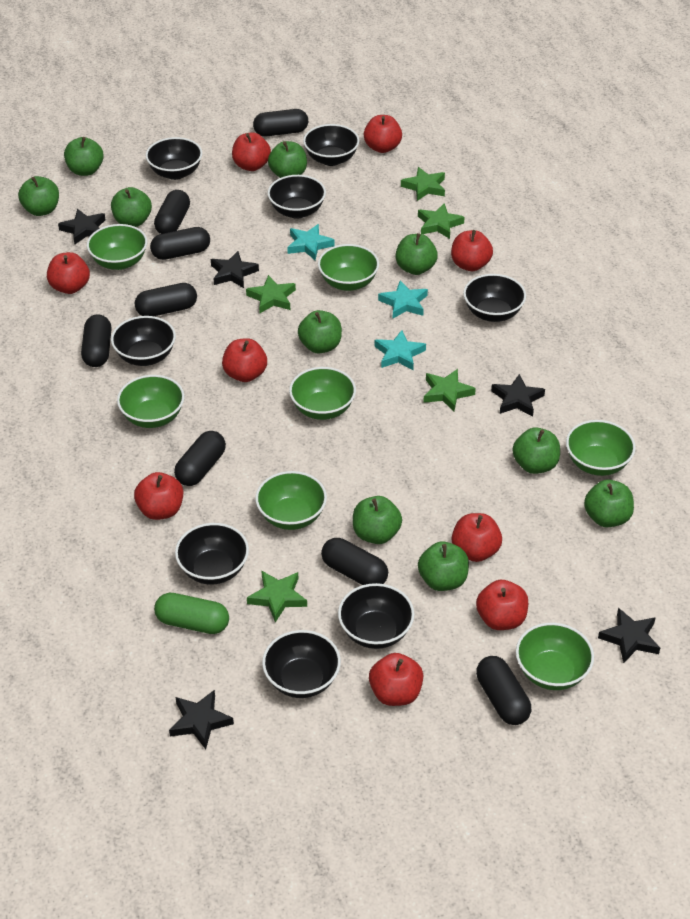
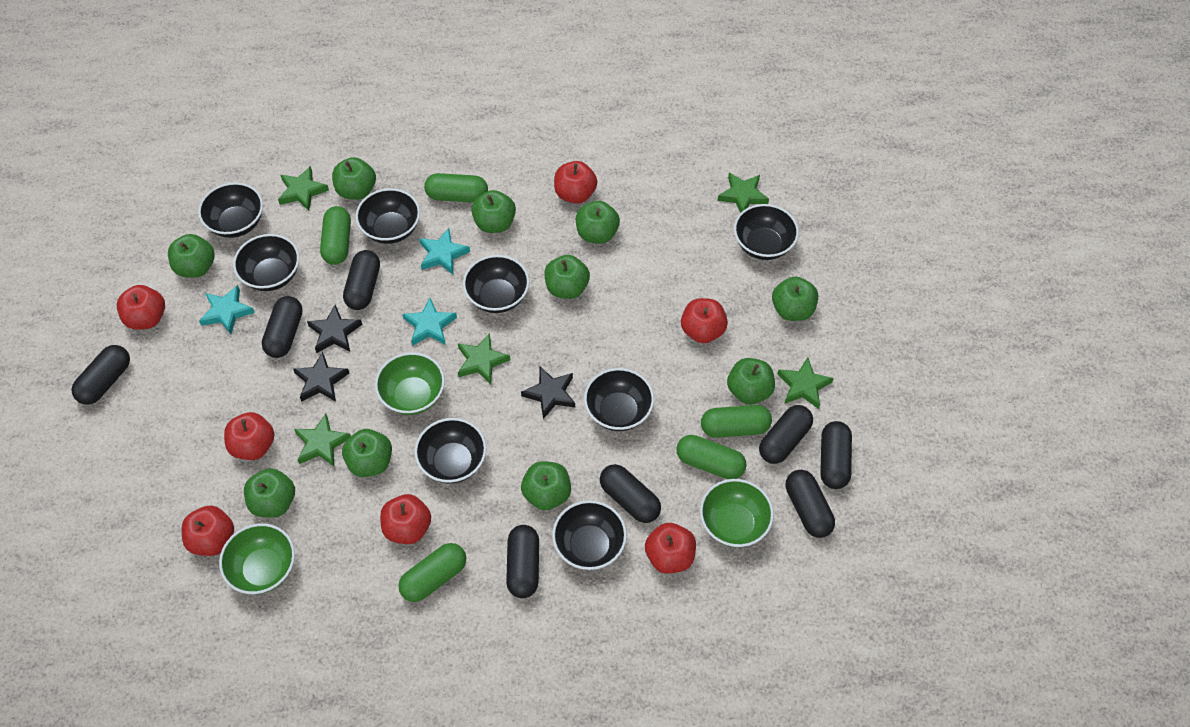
black star: [58,209,105,244] [169,690,234,749] [211,251,259,288] [491,374,545,417] [598,608,660,663] = 5 -> [293,352,350,402] [307,305,363,353] [521,367,575,419] = 3
green bowl: [87,224,147,270] [117,375,184,428] [255,471,327,530] [289,367,356,420] [318,244,379,291] [516,623,594,690] [566,420,636,476] = 7 -> [219,523,295,594] [375,352,445,415] [700,479,774,547] = 3
green capsule: [154,593,229,634] = 1 -> [320,206,351,265] [398,543,466,602] [424,173,488,203] [676,435,747,479] [701,405,772,438] = 5
red apple: [47,252,90,294] [134,472,183,520] [222,338,267,382] [232,132,271,171] [364,115,402,153] [369,653,423,706] [451,230,493,271] [452,513,502,562] [476,580,528,630] = 9 -> [117,285,165,330] [182,506,234,556] [224,412,274,460] [380,494,431,544] [554,161,597,204] [645,523,696,574] [681,298,728,343] = 7

